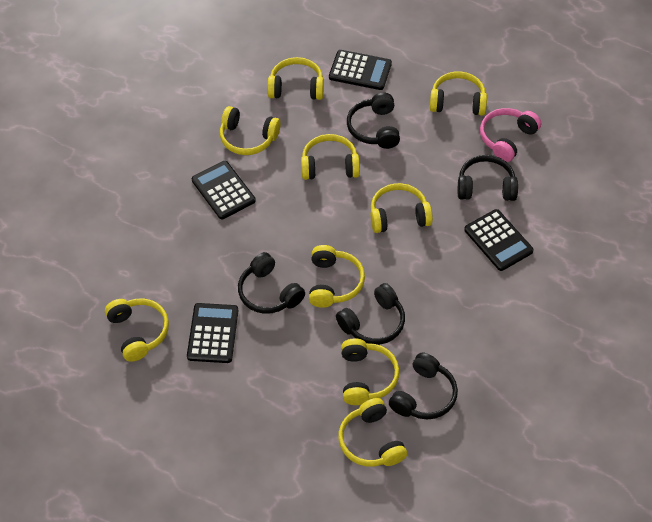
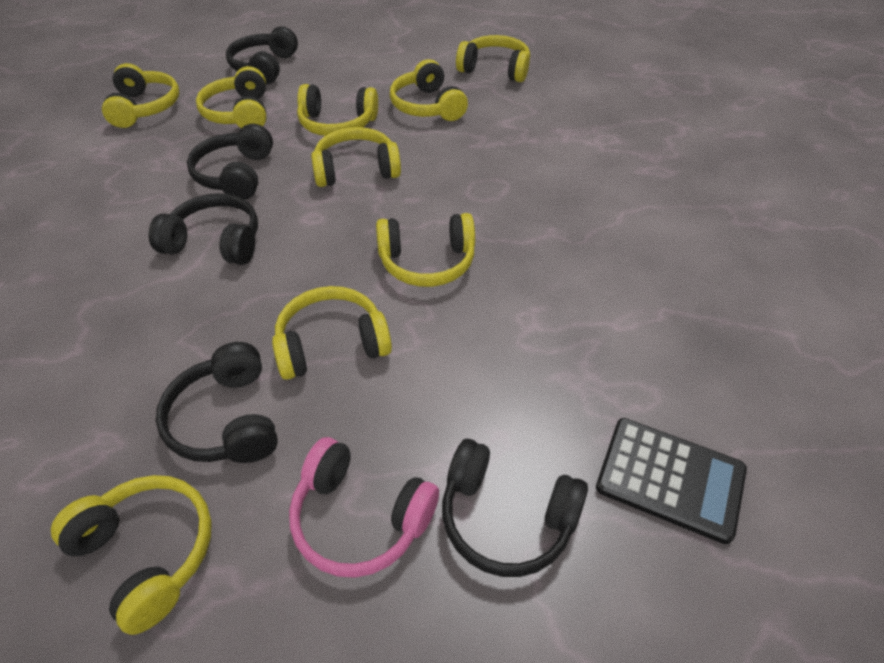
black calculator: [187,303,238,363] [192,161,256,219] [329,50,392,90] [464,209,534,271] = 4 -> [596,418,747,544] = 1

